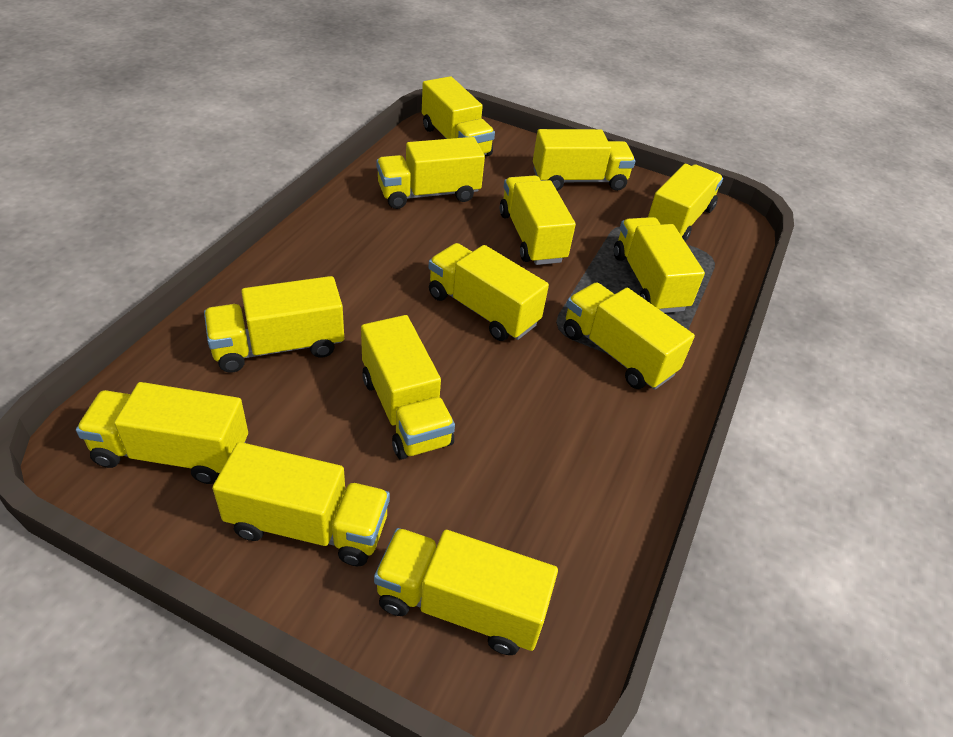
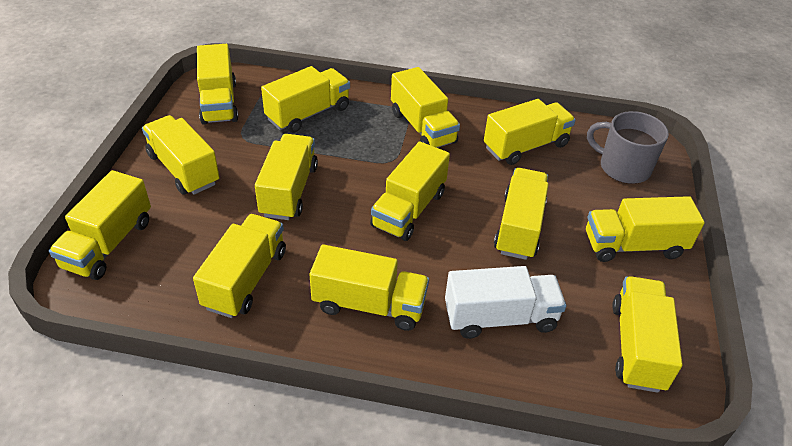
grey mug: none = 0 -> [587,111,669,184] = 1
white truck: none = 0 -> [445,266,566,339] = 1

